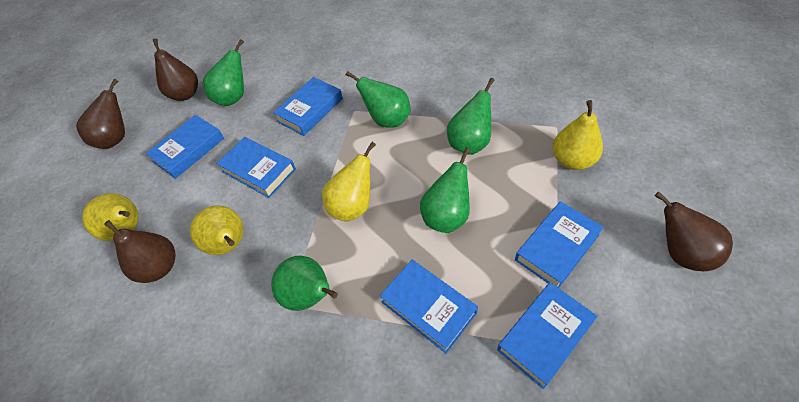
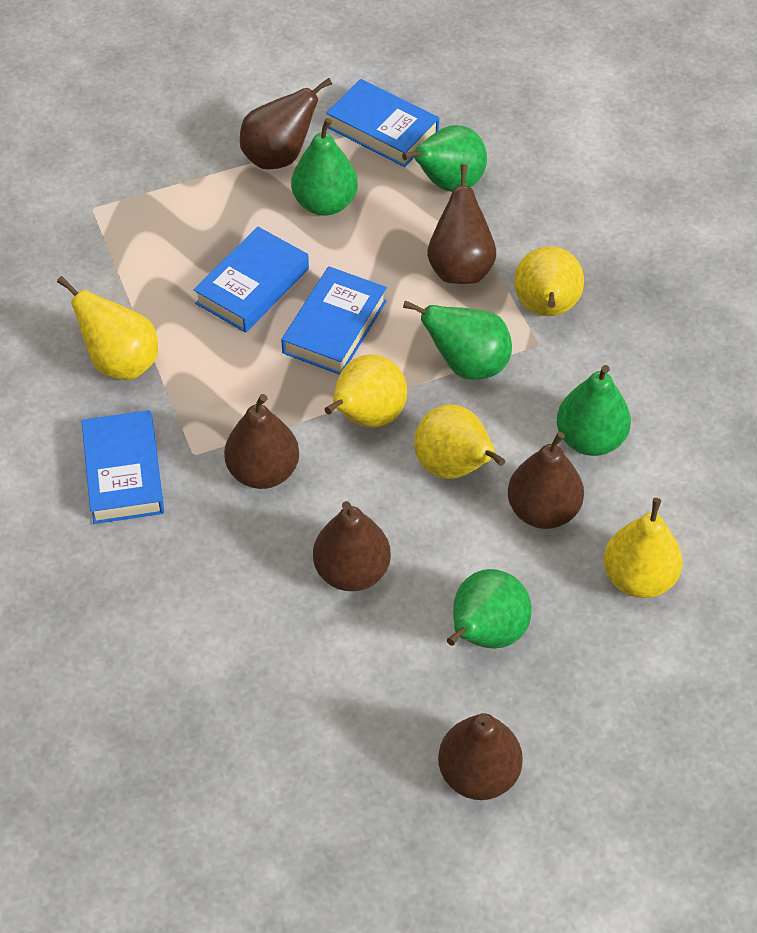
blue book: [146,115,224,179] [217,137,296,198] [273,77,343,136] [380,260,478,353] [497,282,598,389] [515,201,604,288] = 6 -> [82,410,164,524] [194,227,309,333] [281,266,387,375] [326,79,439,167] = 4
brown pear: [76,79,125,149] [104,220,176,283] [153,38,198,101] [655,192,733,271] = 4 -> [224,394,299,489] [240,78,332,170] [313,501,391,591] [427,164,496,284] [438,713,523,800] [508,432,584,529] = 6
yellow pear: [82,193,138,241] [190,205,243,255] [322,142,376,222] [553,100,603,170] = 4 -> [57,276,158,380] [324,354,407,428] [414,404,505,479] [514,246,584,316] [603,498,683,598] = 5

